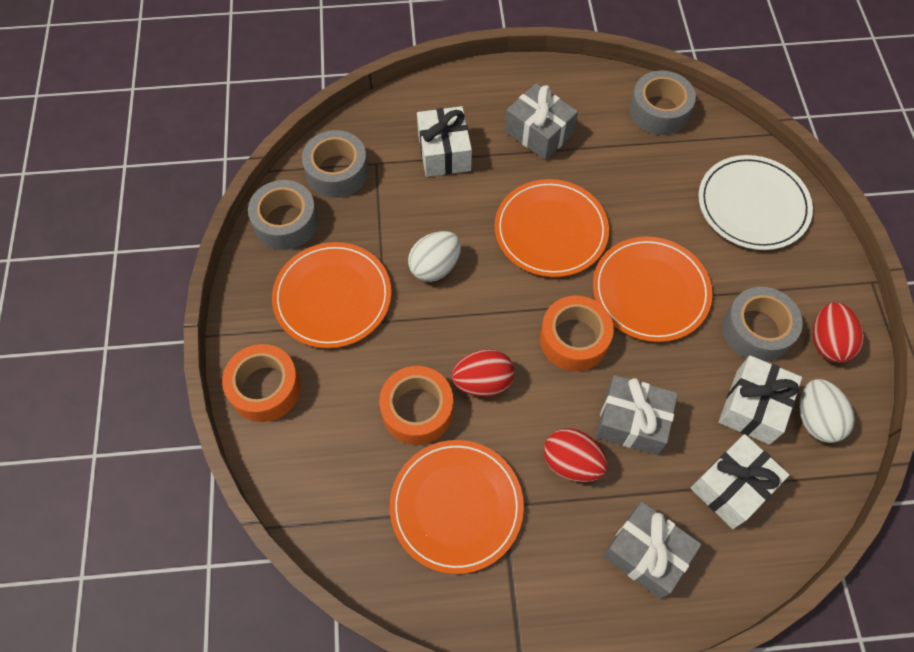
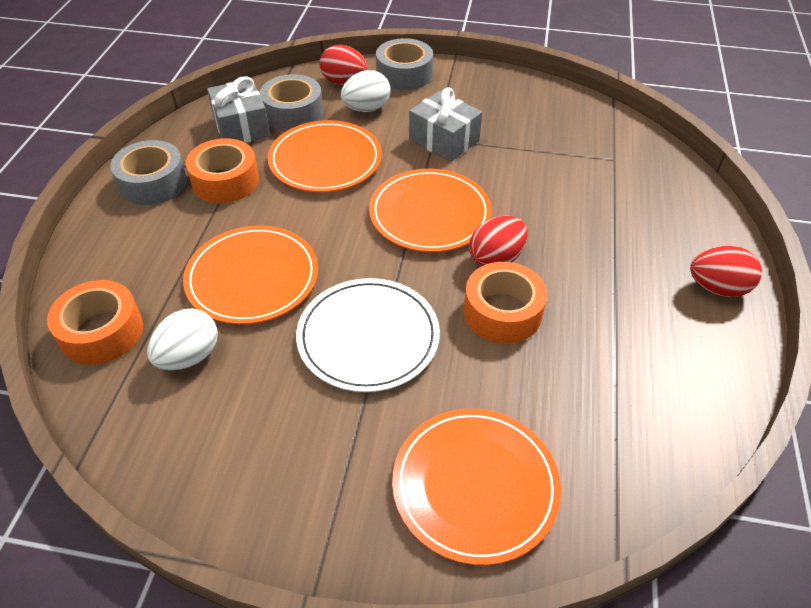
grey gift: [505,83,578,160] [596,375,678,455] [603,502,701,599] = 3 -> [207,76,270,143] [409,88,482,162] = 2
grey tape: [248,180,318,250] [302,130,368,198] [629,71,696,135] [722,287,803,362] = 4 -> [110,140,187,205] [260,74,323,131] [376,38,433,90] = 3
white gift: [417,106,472,177] [691,434,789,529] [719,355,802,445] = 3 -> none = 0

